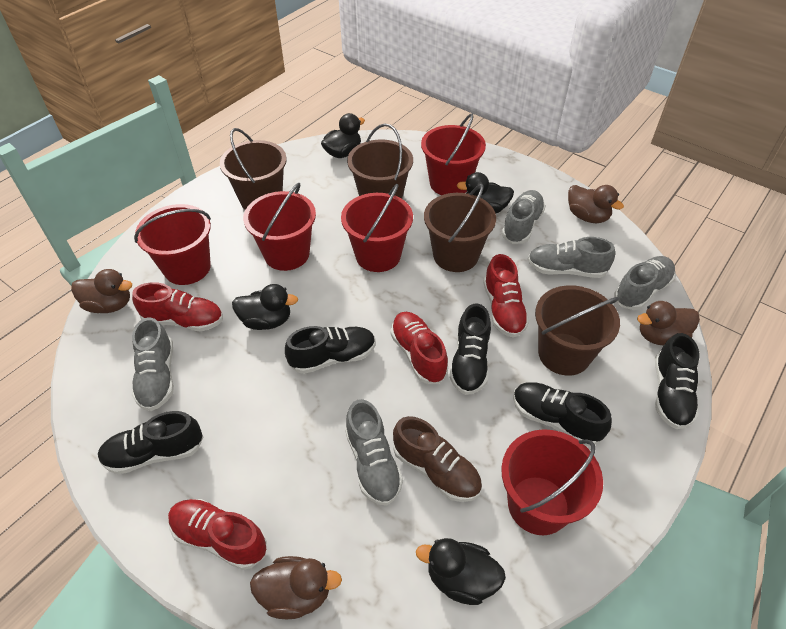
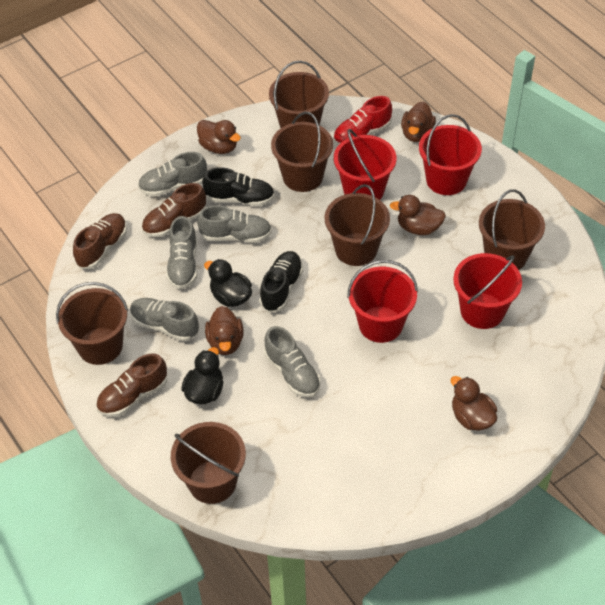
black duck: [232,284,298,330] [321,113,365,158] [416,538,506,605] [457,172,514,213] = 4 -> [181,347,223,404] [204,259,252,307] = 2
black shoe: [98,411,203,474] [285,326,376,374] [449,303,491,395] [513,382,612,446] [655,333,699,429] = 5 -> [202,167,275,206] [259,251,303,312] = 2
brown bucket: [220,128,287,210] [347,123,413,199] [424,184,496,272] [535,285,620,376] = 4 -> [56,282,128,365] [171,422,246,504] [269,61,329,128] [271,112,333,192] [325,184,390,266] [479,189,545,270] = 6
brown duck: [71,269,132,313] [250,556,342,619] [568,185,624,223] [637,301,700,346] = 4 -> [197,120,241,154] [205,306,243,355] [390,195,446,235] [401,102,436,142] [451,376,497,430] = 5
brown shoe: [393,416,482,502] = 1 -> [73,213,127,269] [96,353,167,417] [142,183,206,237] = 3
red bucket: [134,204,211,285] [243,183,316,271] [341,184,413,272] [421,113,486,195] [501,429,603,535] = 5 -> [334,129,396,200] [347,260,418,343] [419,114,482,195] [453,253,522,329] = 4
red shoe: [132,282,223,332] [168,499,267,570] [390,312,448,384] [483,254,529,338] = 4 -> [333,96,392,145] = 1

